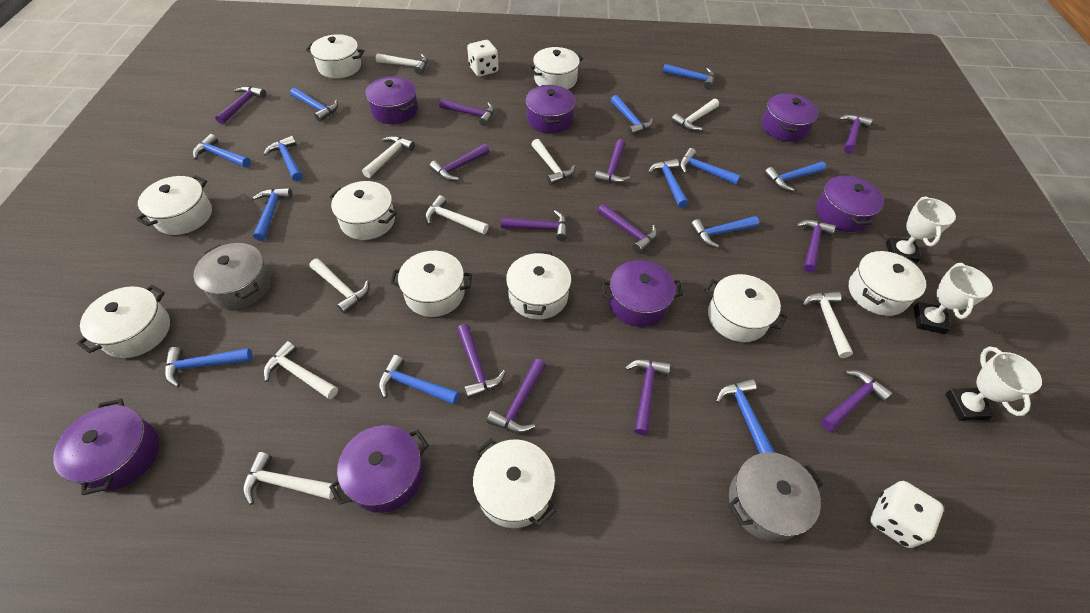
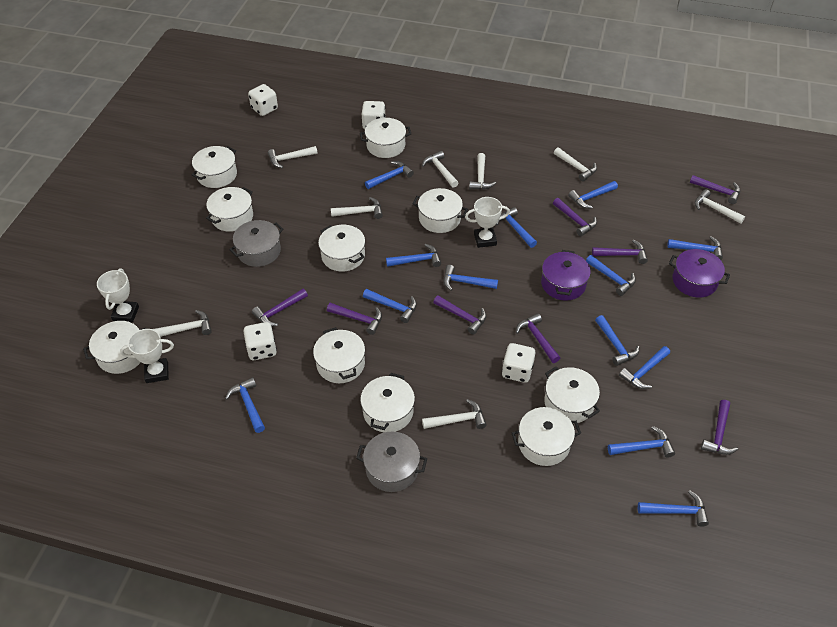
purple hammer: [215,86,266,124] [429,144,489,181] [439,99,494,126] [457,324,506,399] [487,359,546,433] [501,210,567,241] [594,139,630,184] [598,204,657,253] [625,360,670,435] [796,220,836,273] [821,371,893,432] [838,114,873,153] = 12 -> [252,289,308,326] [327,303,382,335] [433,295,487,335] [516,313,560,363] [553,198,597,236] [592,240,648,264] [690,175,740,204] [701,400,738,455] = 8
purple pot: [53,399,159,495] [329,425,429,513] [365,76,418,124] [526,85,576,133] [601,260,683,327] [762,93,819,142] [816,174,884,232] = 7 -> [541,250,591,301] [669,249,730,298] = 2
white dice: [467,40,499,76] [870,481,944,548] = 2 -> [243,322,277,360] [248,84,278,116] [362,101,386,129] [502,343,535,383] = 4
white hammer: [243,452,337,505] [263,341,338,399] [310,258,369,314] [362,136,415,178] [376,53,428,75] [425,195,489,234] [531,139,575,185] [671,99,719,131] [802,291,853,358] = 9 -> [153,310,212,337] [268,146,318,168] [331,197,383,219] [422,151,458,188] [422,399,487,429] [469,153,496,190] [554,148,597,182] [695,189,745,224] = 8

